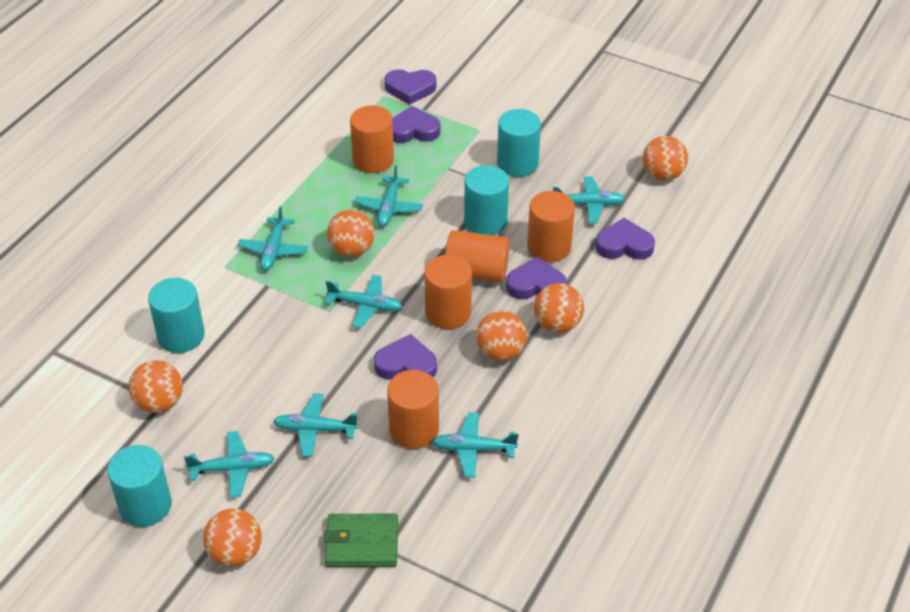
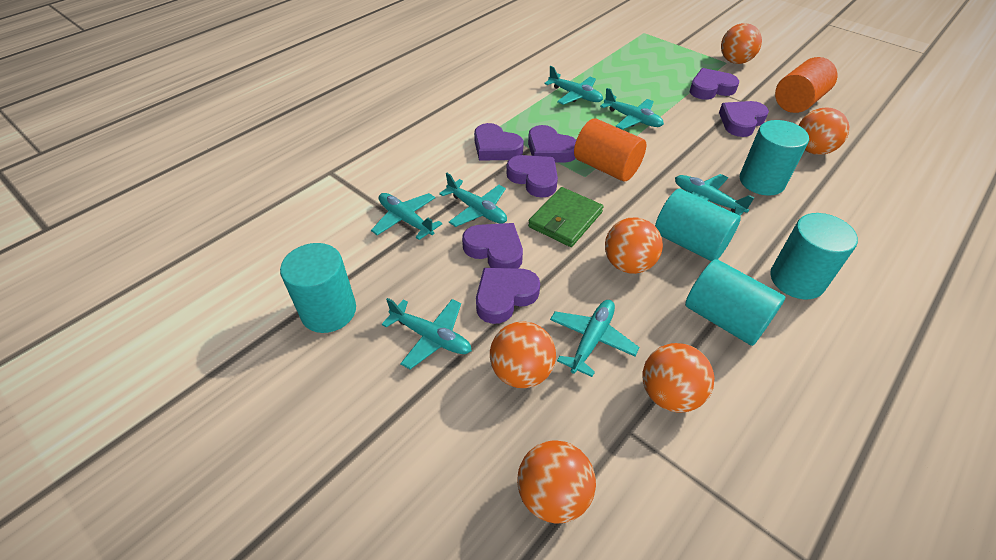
orange cylinder: [350,105,394,173] [387,370,439,449] [424,255,472,329] [445,230,510,282] [527,191,575,262] = 5 -> [574,119,646,182] [775,57,837,113] = 2
purple heart: [374,334,437,380] [385,69,437,105] [393,106,441,143] [506,257,567,299] [595,218,655,260] = 5 -> [462,223,523,269] [474,123,524,161] [476,268,540,324] [506,155,558,198] [528,125,576,163] [690,68,739,100] [719,101,769,137] = 7
turquoise cylinder: [107,445,172,527] [148,278,205,353] [464,165,509,235] [497,109,541,177] = 4 -> [280,243,356,333] [655,189,741,261] [685,259,785,346] [740,120,809,196] [770,213,858,300] = 5

